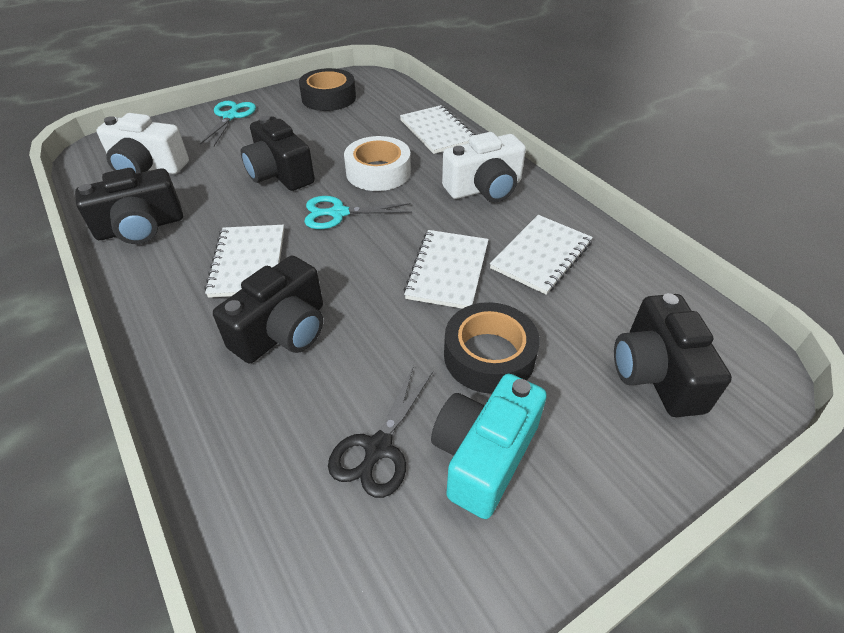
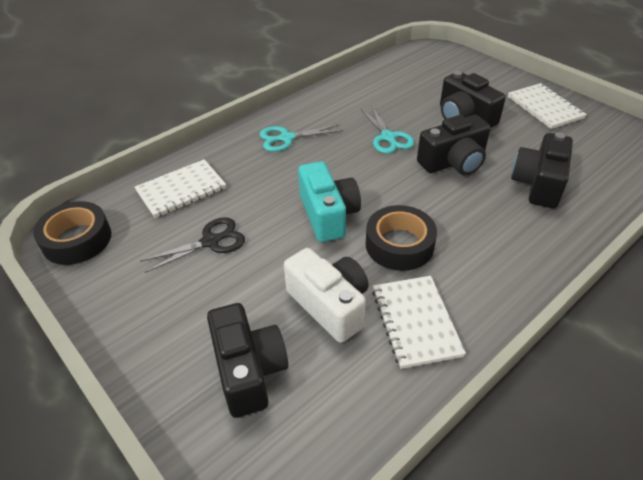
white camera: [97,113,189,174] [442,132,526,202] = 2 -> [284,248,369,343] = 1
white notebook: [204,225,284,298] [400,105,476,154] [404,230,489,309] [490,215,593,295] = 4 -> [134,159,226,218] [372,276,466,369] [508,83,587,129] = 3
white tape: [344,136,411,191] = 1 -> none = 0

